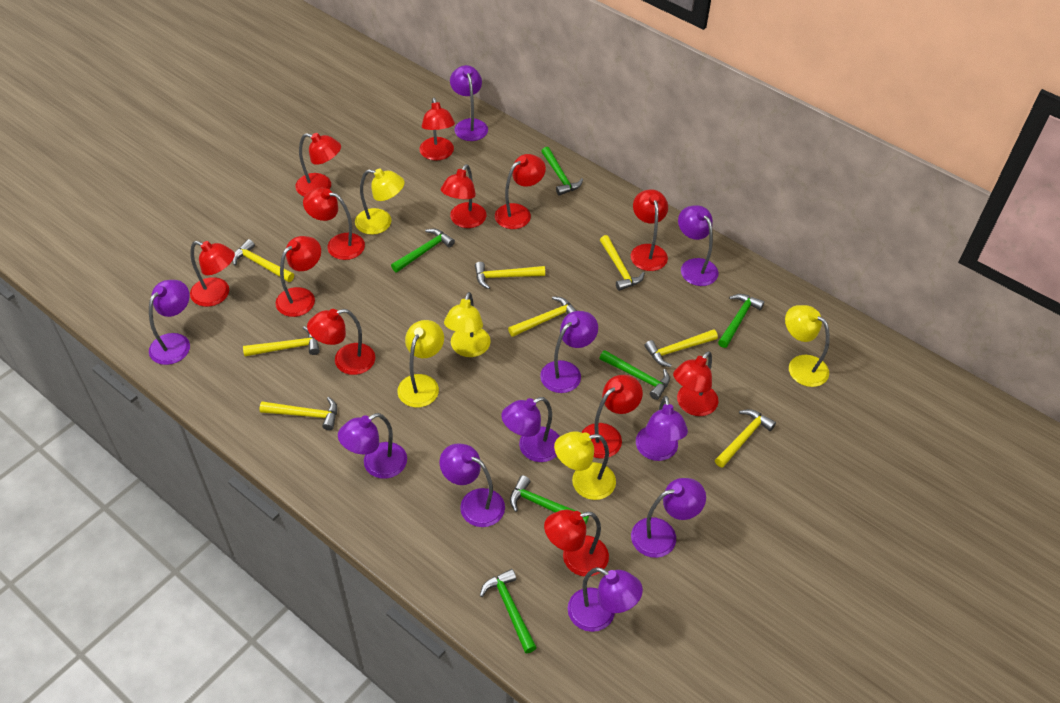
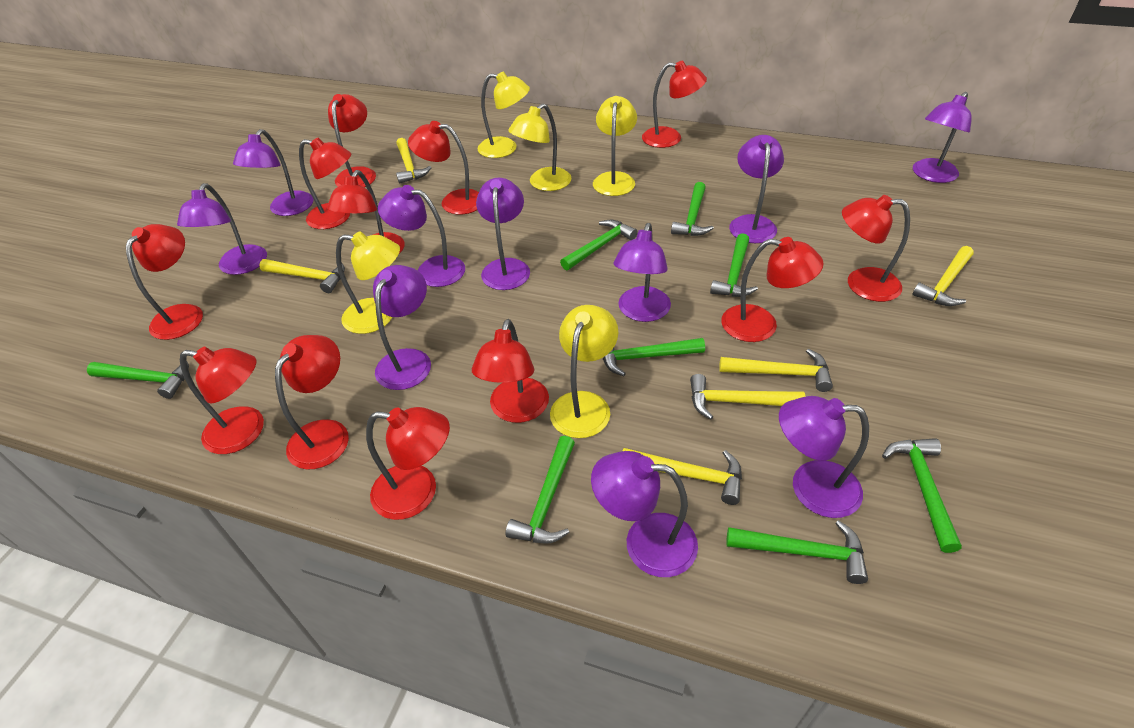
green hammer: [391,229,455,272] [480,569,537,653] [510,475,589,524] [541,147,583,196] [600,350,670,400] [718,294,764,348] = 6 -> [87,362,189,399] [506,436,575,544] [560,220,638,270] [603,338,705,376] [671,182,714,236] [710,233,758,297] [726,520,868,584] [882,438,962,553] = 8
yellow hammer: [232,239,294,282] [243,326,320,356] [260,397,337,430] [475,262,545,289] [508,296,577,337] [600,235,645,291] [645,329,718,367] [715,409,776,468] = 8 -> [259,259,345,293] [396,138,432,184] [623,448,742,505] [690,374,806,420] [719,349,833,392] [912,246,974,306] = 6

